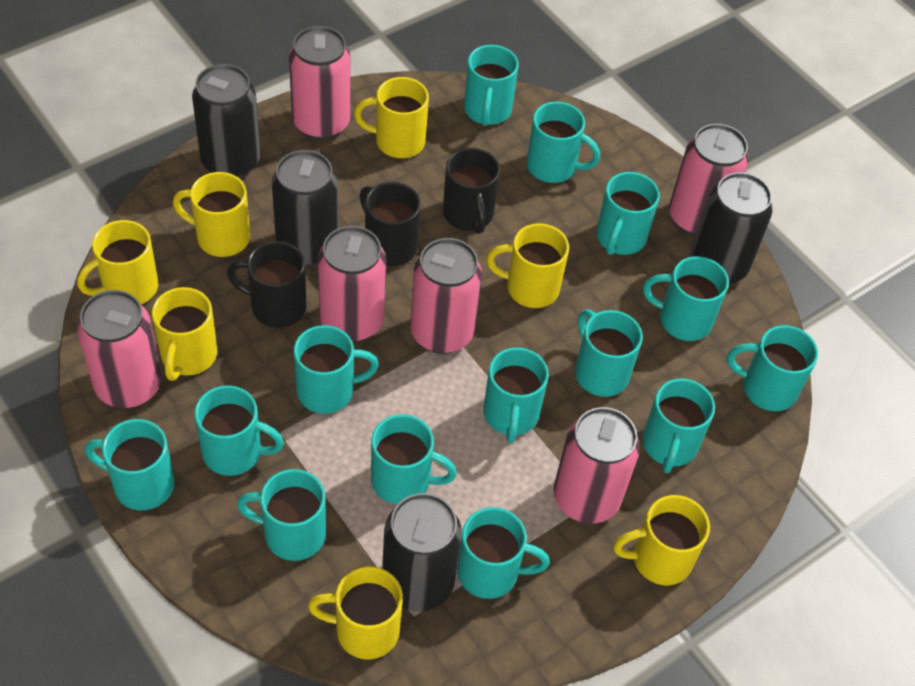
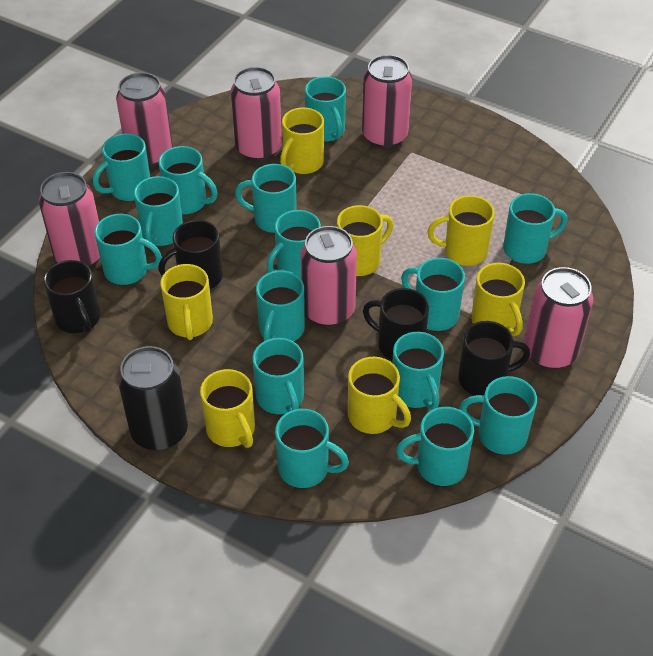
black can: [192,64,261,178] [272,150,338,266] [382,493,462,611] [690,172,773,284] = 4 -> [118,346,188,451] = 1
black mug: [227,241,306,328] [360,182,421,266] [443,148,500,234] = 3 -> [43,260,100,333] [158,220,223,289] [363,288,429,361] [458,321,530,395] = 4
turquoise mug: [85,419,175,510] [194,385,284,476] [237,469,326,561] [294,325,379,414] [371,414,457,504] [457,507,550,599] [464,45,519,126] [483,347,549,443] [527,102,600,183] [575,309,643,397] [596,172,660,255] [642,379,715,473] [643,256,729,341] [727,325,818,411] = 14 -> [93,133,150,201] [94,214,162,285] [134,176,183,246] [159,146,218,214] [235,164,297,233] [253,338,304,414] [256,270,305,342] [267,210,321,278] [275,409,349,488] [305,76,346,142] [392,332,444,410] [396,407,474,486] [401,258,465,331] [459,376,537,455] [503,193,567,264] = 15

